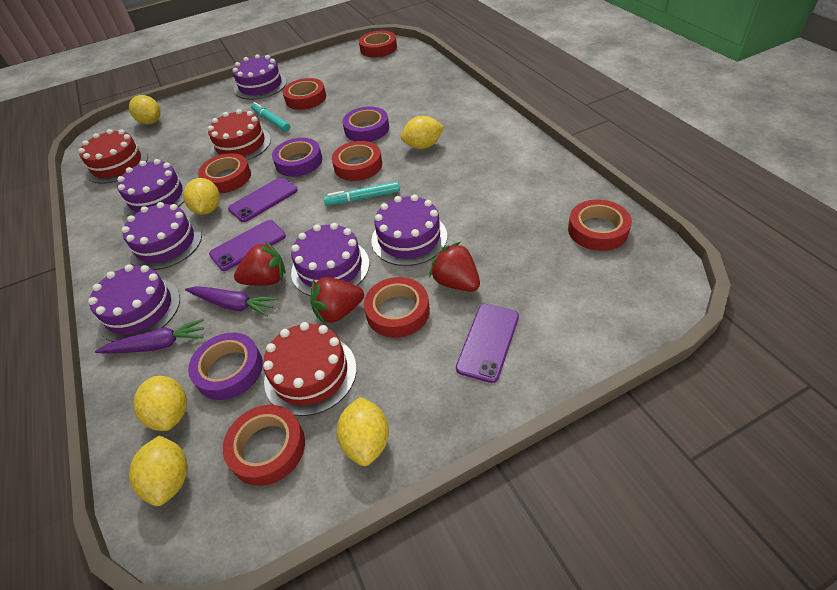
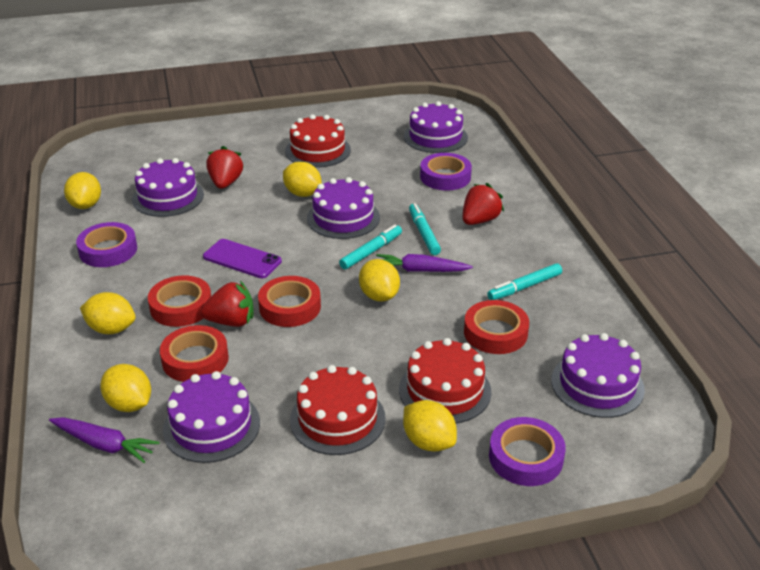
purple cake: [88,265,180,342] [117,159,188,216] [122,202,202,270] [233,54,287,100] [291,223,369,296] [371,195,447,266] = 6 -> [132,158,204,217] [163,371,260,463] [307,177,380,239] [404,101,468,153] [551,333,645,418] = 5
purple phone: [209,220,286,271] [228,177,298,222] [456,304,519,383] = 3 -> [203,239,282,278] = 1
red tape: [198,153,251,193] [223,405,305,486] [283,78,326,110] [332,141,382,181] [359,31,397,58] [364,277,430,338] [568,199,632,251] = 7 -> [148,275,211,327] [160,325,229,382] [258,276,321,327] [464,300,529,354] = 4
turquoise marker: [251,102,290,132] [323,181,400,206] = 2 -> [339,225,402,269] [409,203,441,255] [487,263,562,300] = 3

